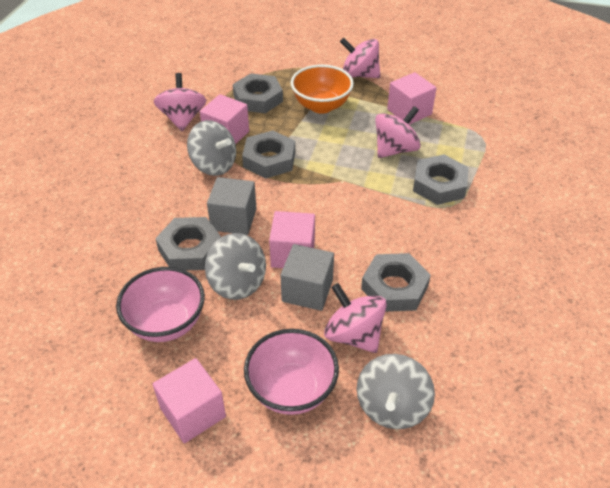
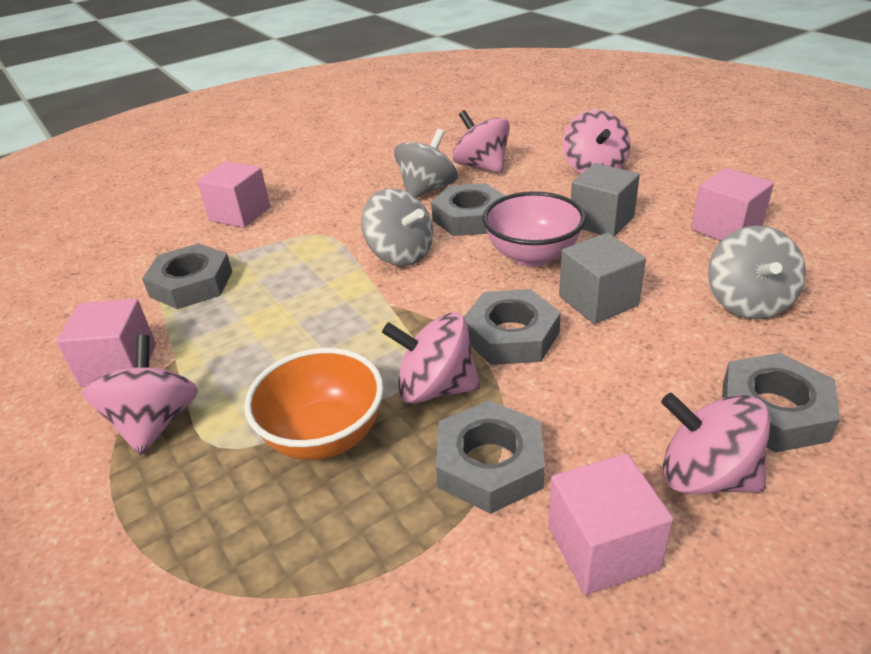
pink bowl: [116,267,205,342] [244,329,339,415] = 2 -> [483,191,586,267] = 1
pink spinning top: [154,73,206,131] [324,283,387,353] [340,38,380,78] [375,106,421,158] = 4 -> [82,335,198,455] [382,313,480,404] [453,110,510,174] [563,110,630,174] [661,393,770,494] = 5

